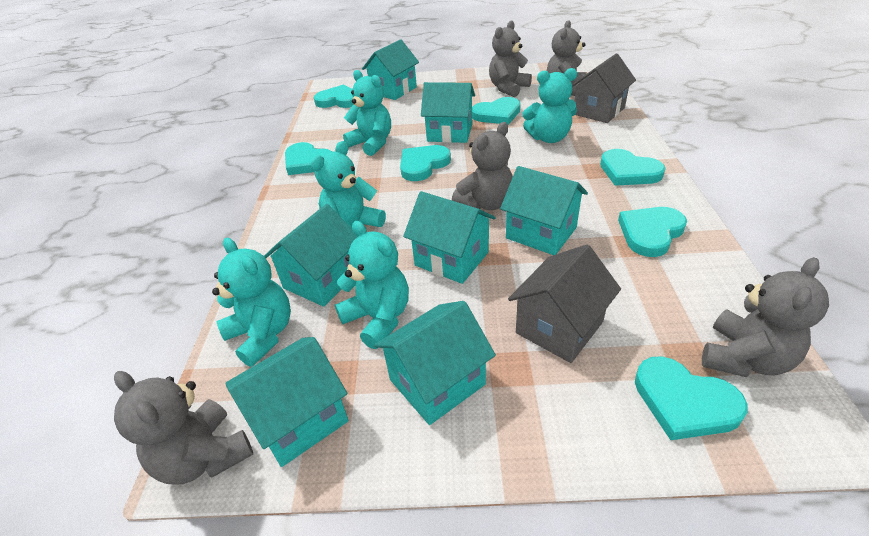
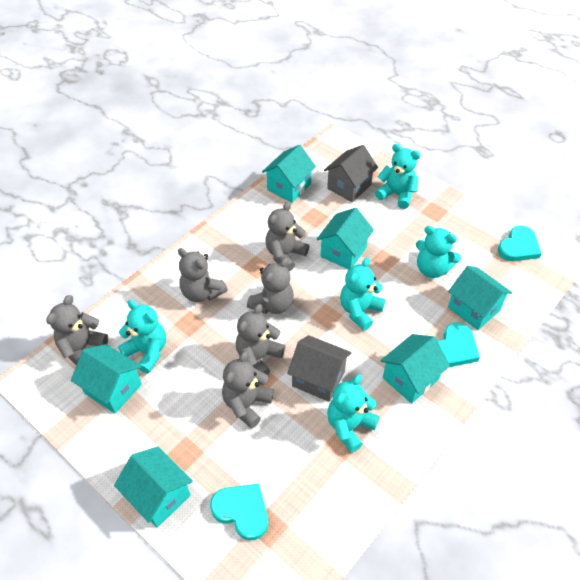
grey teddy bear: [114,371,253,484] [452,122,513,210] [489,21,532,97] [547,20,587,96] [702,257,829,377] = 5 -> [46,295,108,365] [178,248,228,302] [222,351,274,429] [236,304,285,375] [247,258,294,314] [265,202,309,271] = 6
turquoise heart: [285,142,332,175] [314,85,353,108] [400,145,451,181] [472,97,521,125] [600,149,666,186] [618,207,687,257] [635,356,748,440] = 7 -> [210,484,268,540] [438,322,480,367] [498,225,542,261] = 3
turquoise house: [225,337,349,467] [264,204,357,307] [362,39,419,100] [374,301,496,425] [403,191,496,284] [421,82,475,143] [500,166,588,255] = 7 -> [71,344,142,413] [114,447,193,528] [262,145,316,203] [317,208,374,269] [380,334,450,404] [448,266,512,330] = 6

